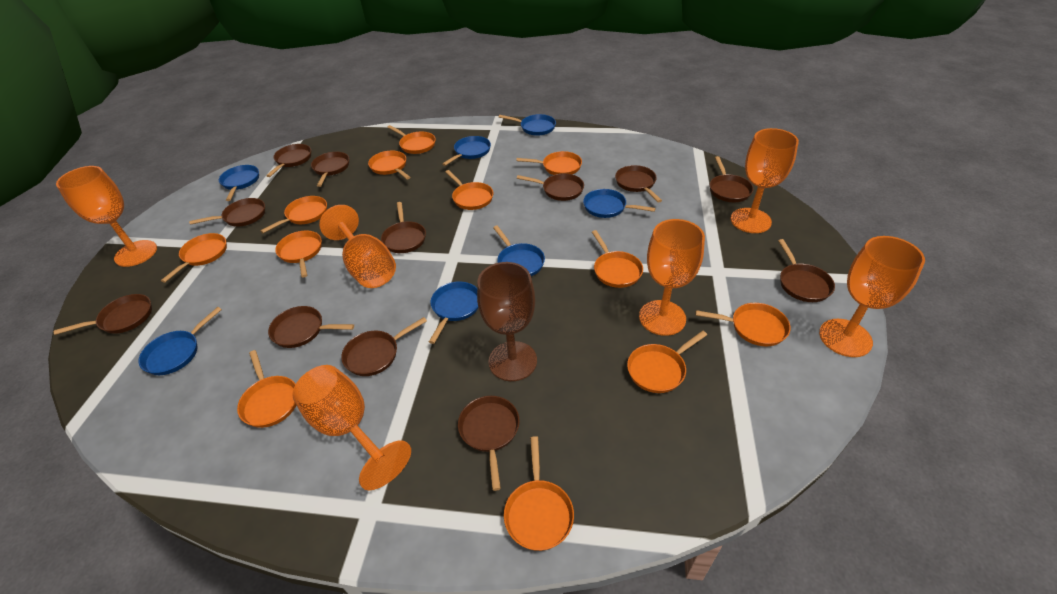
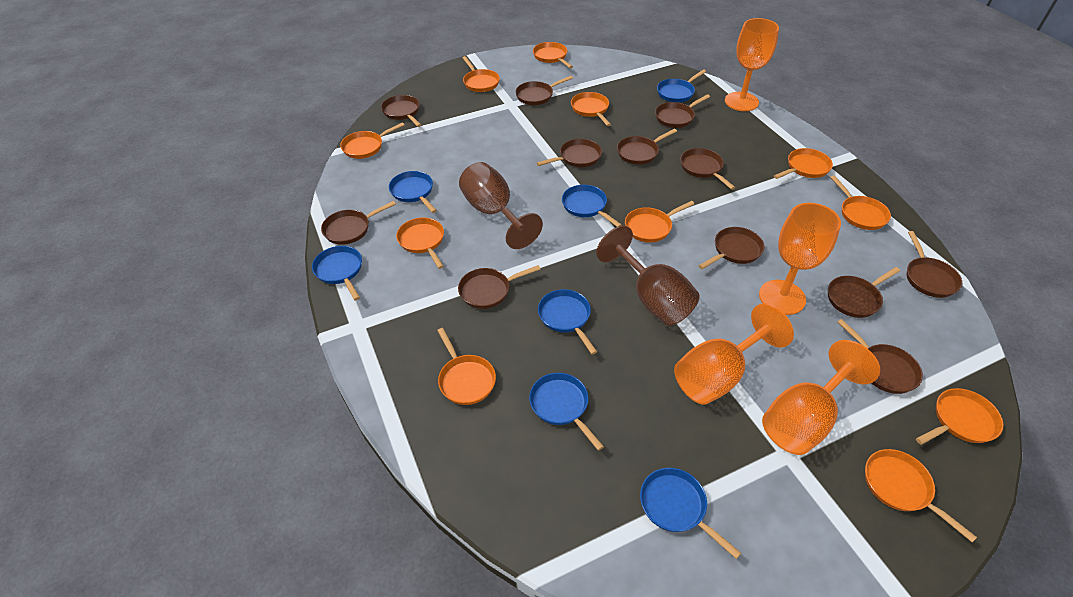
brown goblet: [477,262,537,381] = 1 -> [459,162,543,249] [596,226,699,326] = 2
orange goblet: [56,166,157,267] [292,365,411,490] [319,205,396,288] [639,219,705,336] [731,128,799,233] [819,236,925,357] = 6 -> [674,303,794,405] [725,18,779,111] [759,203,841,315] [762,340,880,455] = 4
orange pan: [161,233,227,283] [237,350,296,428] [260,196,327,233] [275,231,322,278] [368,150,411,179] [387,125,436,154] [445,170,493,210] [504,436,574,551] [516,151,582,175] [592,230,643,288] [627,331,707,393] [695,303,791,346] = 12 -> [340,122,405,159] [396,218,444,269] [437,328,496,405] [462,56,500,92] [533,42,573,68] [571,92,611,126] [625,201,694,242] [774,148,833,179] [830,175,891,230] [865,449,977,542] [916,388,1003,445] = 11

